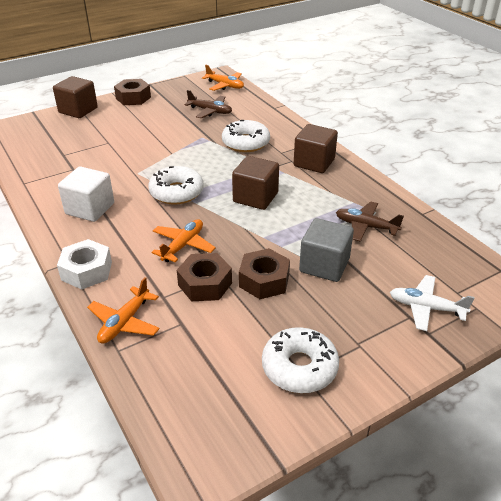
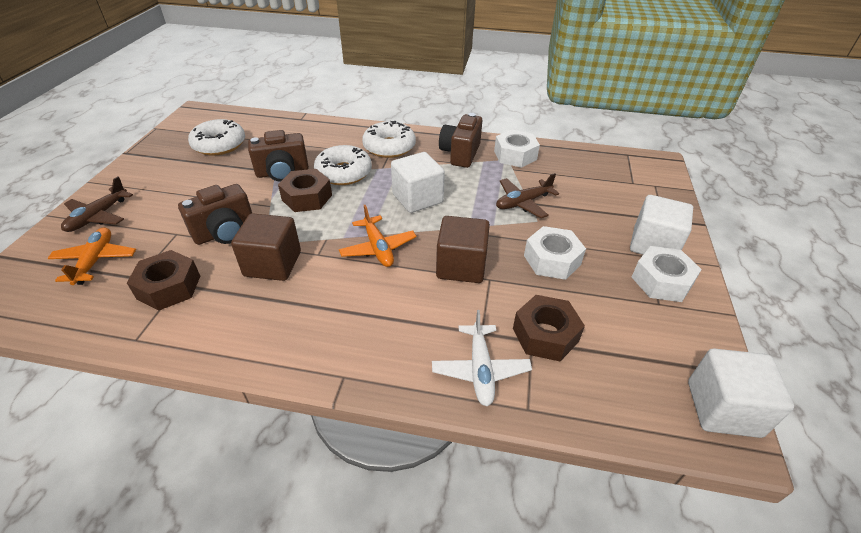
brown camera: none = 0 -> [178,184,252,245] [248,130,309,182] [439,113,482,168] = 3
brown cube: [53,76,98,118] [232,156,279,210] [294,124,338,173] = 3 -> [231,213,301,281] [436,216,490,283] = 2
grey cube: [299,218,354,282] = 1 -> none = 0
orange plane: [87,277,160,344] [152,219,216,262] [202,65,244,91] = 3 -> [47,227,136,285] [339,205,416,267] = 2
white cube: [58,166,114,222] = 1 -> [391,152,445,213] [630,195,693,255] [688,348,794,438] = 3
white nut: [57,239,112,289] = 1 -> [494,129,540,168] [524,226,586,280] [632,246,702,302] = 3

